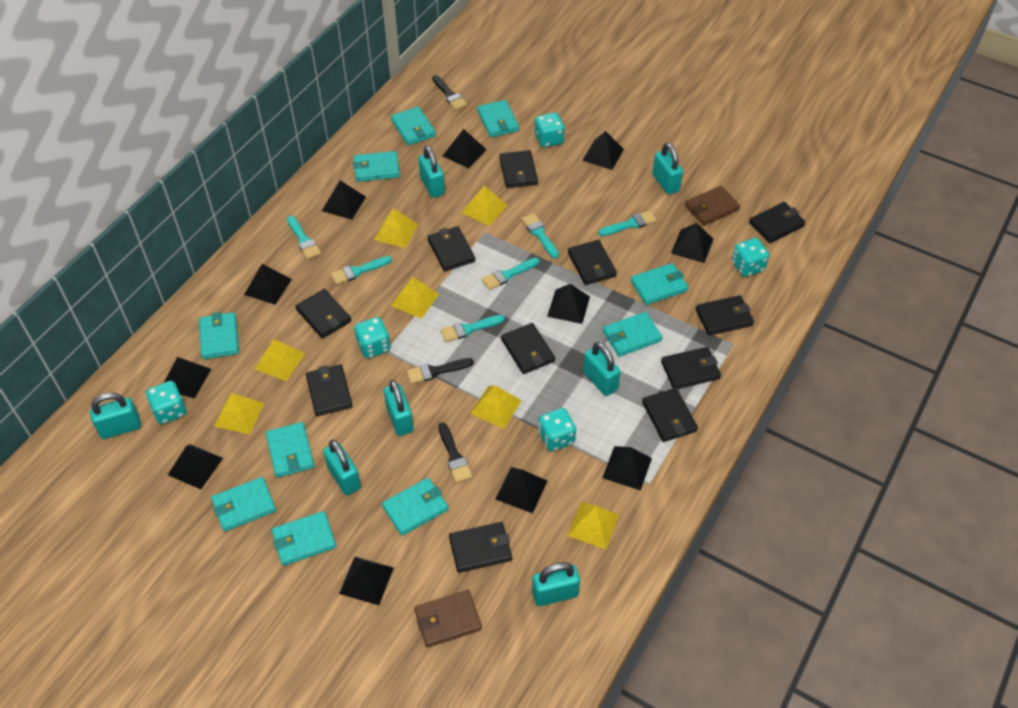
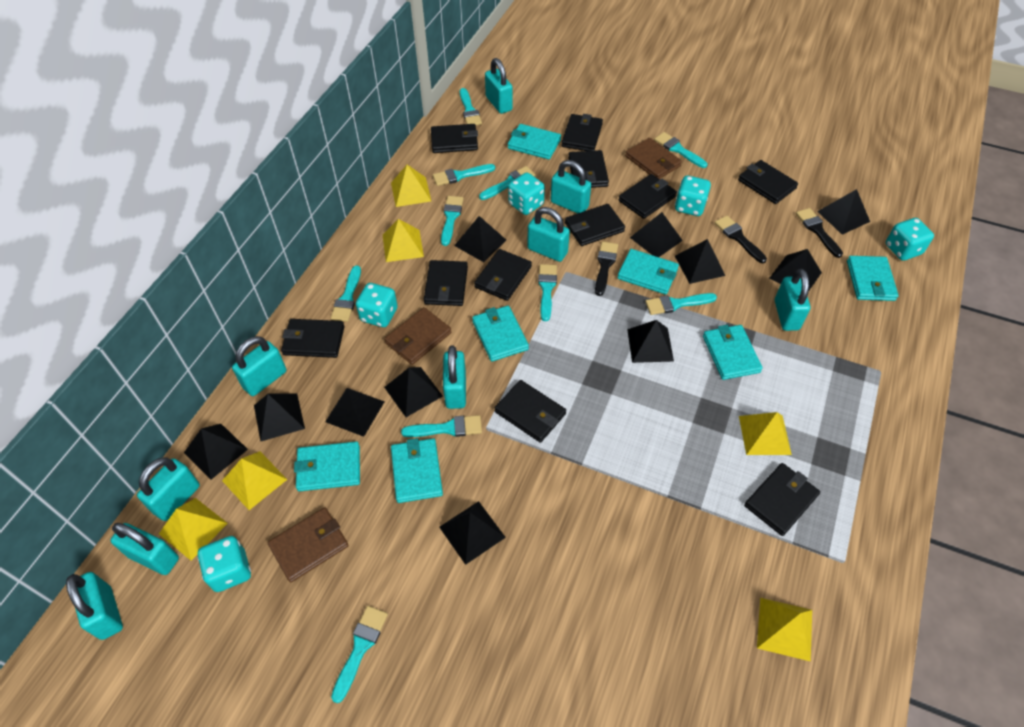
brown wallet: [414,590,482,647] [685,186,740,226] = 2 -> [268,507,349,582] [384,307,451,365] [625,138,682,179] = 3
turquoise brush: [287,216,321,259] [330,256,392,285] [441,315,505,342] [481,258,540,290] [521,213,559,259] [598,210,657,236] = 6 -> [331,266,361,322] [331,606,388,703] [401,415,482,437] [433,164,495,186] [441,196,464,246] [460,88,482,125] [479,166,536,200] [538,264,557,321] [645,293,717,315] [654,132,707,168] = 10
turquoise padlock: [90,392,141,439] [323,440,361,495] [384,380,414,436] [418,146,445,198] [532,562,580,606] [583,342,621,396] [652,143,683,195] = 7 -> [66,572,123,640] [110,523,179,575] [137,457,200,521] [232,336,286,396] [443,345,466,409] [485,58,513,114] [527,207,570,262] [550,160,591,213] [775,269,810,331] = 9
turquoise wallet: [199,312,239,359] [211,477,276,532] [266,422,315,478] [271,511,336,566] [353,151,400,182] [382,478,448,536] [391,107,436,145] [477,100,519,137] [603,312,662,357] [631,263,688,305] = 10 -> [294,441,360,491] [391,438,443,503] [472,306,529,362] [508,124,561,160] [617,249,679,295] [703,325,763,380] [847,256,899,301] = 7
yellow pyramid: [214,393,264,434] [255,339,305,381] [374,208,418,248] [391,277,439,319] [462,186,507,226] [470,385,522,429] [567,502,619,549] = 7 -> [159,498,228,561] [222,451,287,510] [383,219,424,262] [391,165,431,207] [739,412,792,455] [757,598,812,662] = 6

